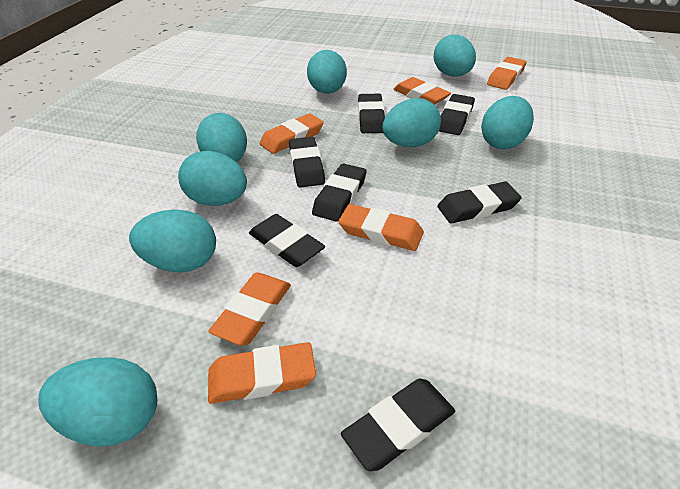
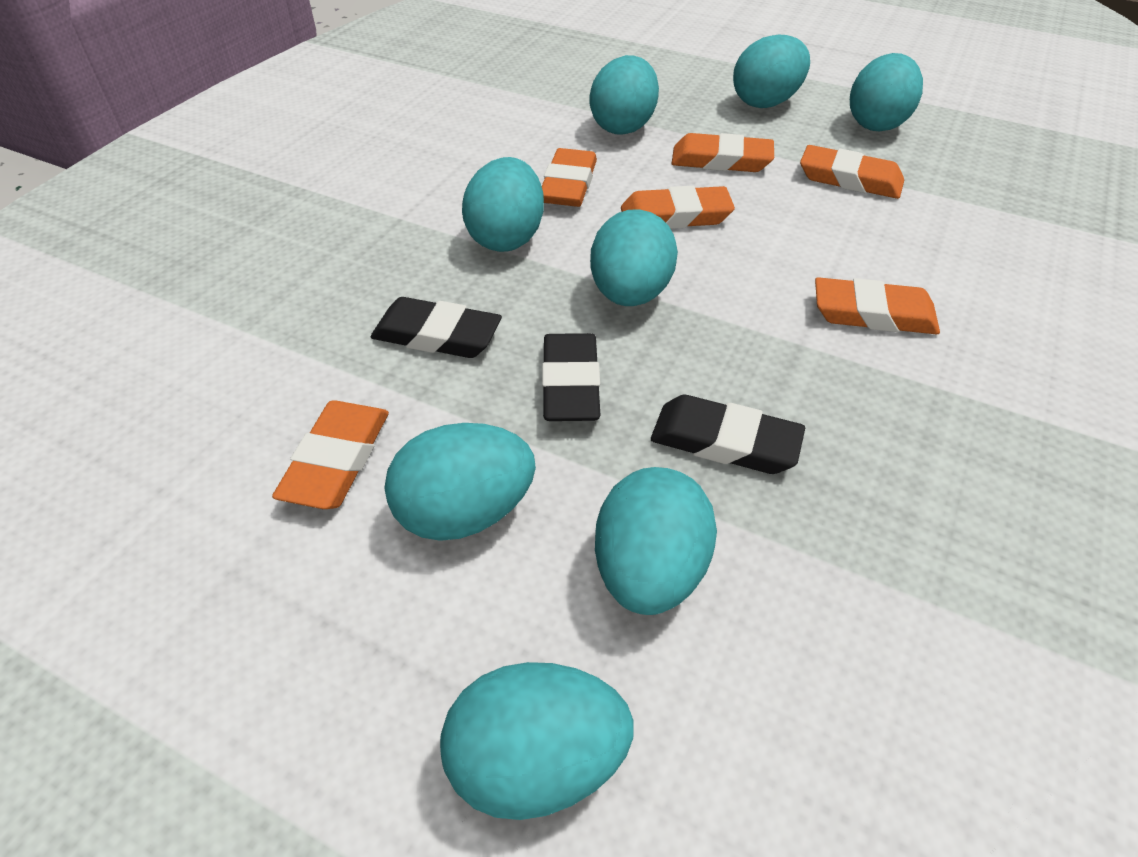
black eraser: [249,214,325,267] [289,137,325,188] [312,163,366,222] [341,379,455,471] [358,94,385,133] [437,181,522,224] [439,94,475,135] = 7 -> [371,297,502,358] [542,333,600,421] [651,395,805,474] = 3

